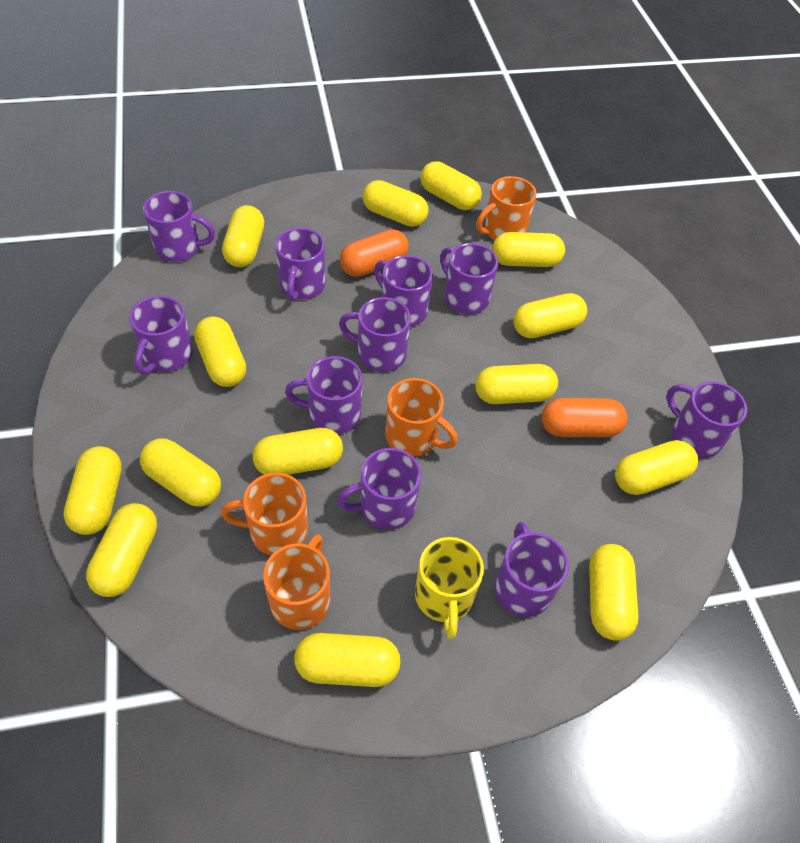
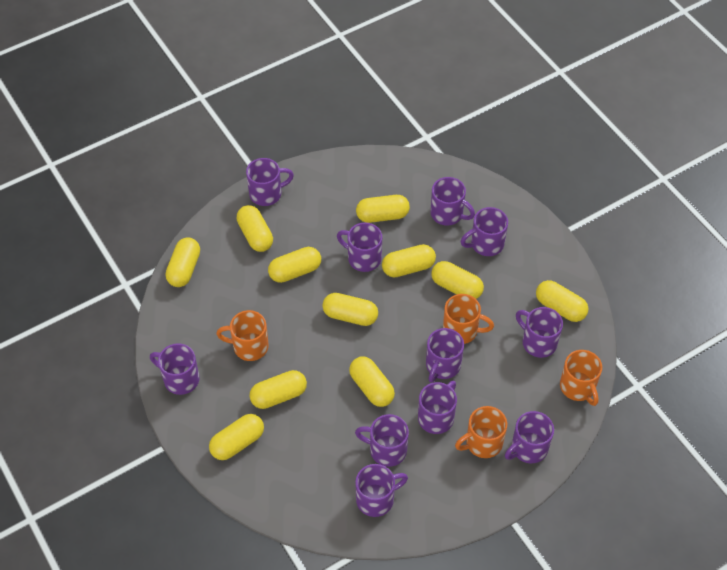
orange capsule: [340,229,409,277] [541,398,627,437] = 2 -> none = 0
purple mug: [129,296,193,374] [143,191,215,262] [275,228,325,301] [285,356,363,434] [337,448,421,530] [339,297,411,372] [374,255,433,327] [440,243,498,314] [495,522,569,617] [666,381,747,458] = 10 -> [150,343,199,395] [246,158,294,206] [337,223,382,272] [355,414,409,467] [355,464,408,517] [418,381,457,434] [426,328,464,382] [431,177,475,226] [461,207,508,256] [505,411,554,463] [516,307,563,358] = 11
yellow capsule: [64,446,122,535] [86,503,157,597] [140,438,221,507] [194,316,246,387] [222,205,264,267] [253,428,343,475] [294,633,401,687] [363,180,428,227] [420,161,482,210] [475,364,558,404] [492,232,565,267] [514,293,587,338] [589,544,639,641] [615,440,698,495] = 14 -> [166,237,200,287] [209,414,264,460] [236,205,273,252] [249,370,307,409] [268,247,321,283] [322,293,378,326] [349,357,395,407] [356,195,410,223] [382,244,436,277] [431,261,484,299] [536,280,588,322] = 11
yellow mug: [415,537,484,639] = 1 -> none = 0

